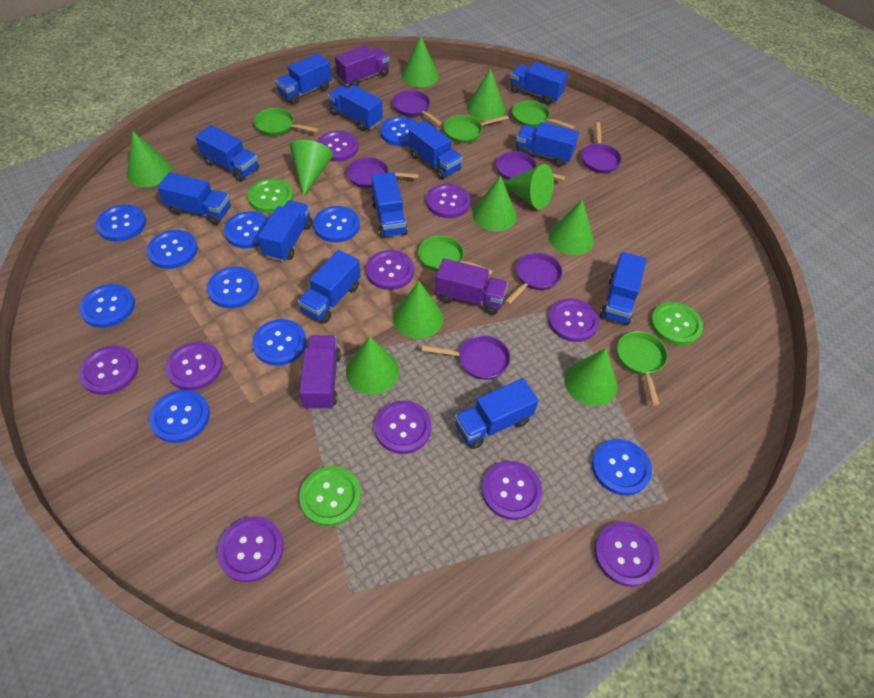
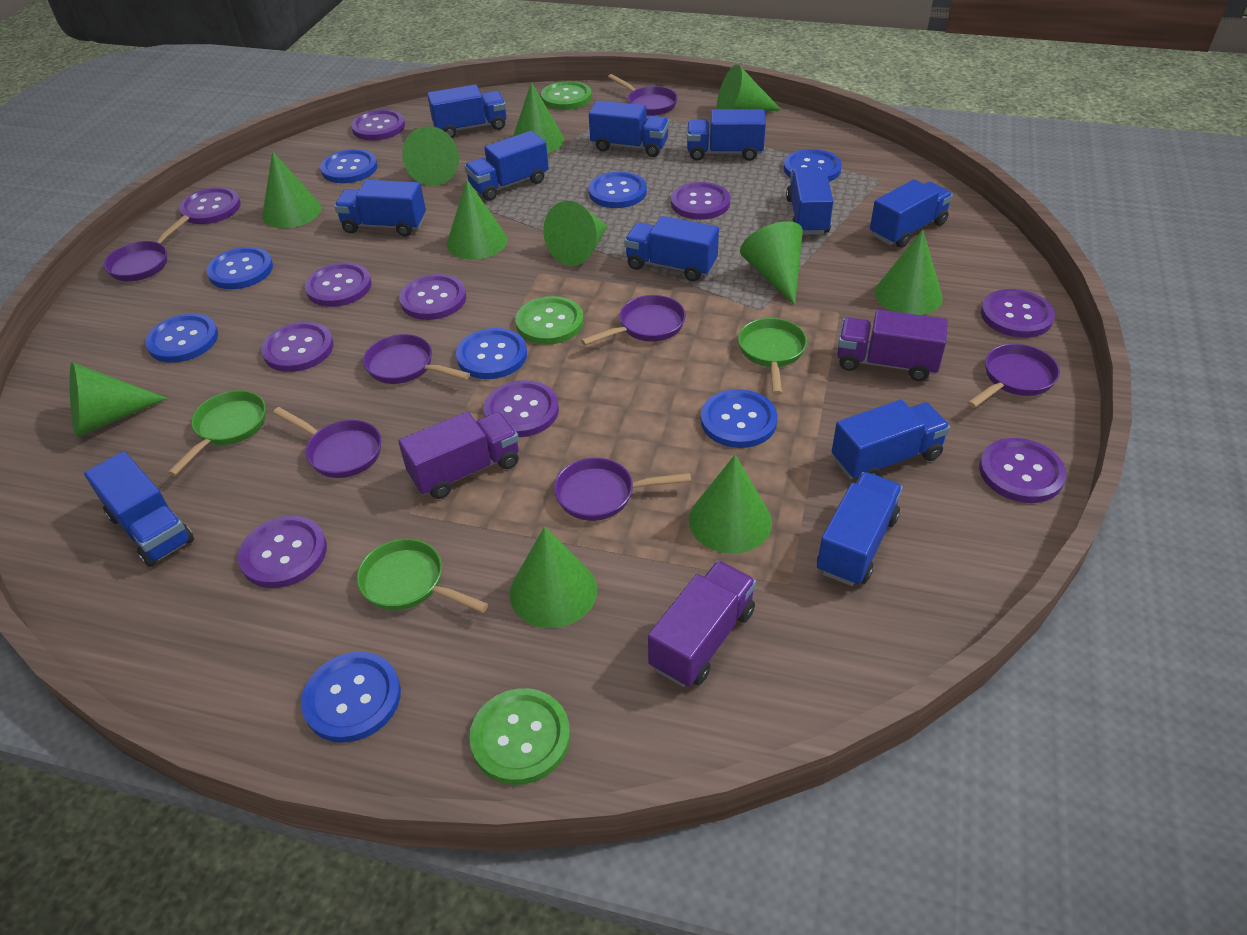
blue button: [79,284,135,328] [96,204,146,241] [147,230,198,269] [149,390,210,443] [207,267,259,308] [224,211,269,249] [252,319,306,365] [313,206,360,242] [381,117,418,146] [592,439,652,496] = 10 -> [145,314,218,363] [206,247,273,289] [301,652,401,743] [320,149,378,183] [456,328,527,379] [589,171,647,208] [701,389,778,448] [783,149,842,182] = 8
blue truck: [157,172,231,225] [195,125,259,182] [258,200,312,262] [275,53,332,104] [298,250,361,324] [328,85,383,131] [371,172,408,238] [408,120,463,180] [455,378,539,449] [510,62,568,105] [516,122,579,167] [600,252,647,325] = 12 -> [84,451,194,567] [334,180,426,237] [427,84,506,138] [464,131,549,201] [589,100,669,157] [624,216,719,282] [687,109,766,161] [786,167,833,235] [817,472,903,586] [832,400,950,479] [870,179,953,248] = 11
green cone: [127,131,172,187] [290,140,333,197] [346,336,399,395] [393,281,443,339] [402,36,439,87] [467,68,505,121] [473,175,517,231] [504,164,554,210] [549,199,594,255] [564,348,618,406] = 10 -> [69,362,167,438] [262,151,321,228] [402,126,459,186] [447,180,508,260] [510,527,597,628] [513,82,564,153] [543,201,608,266] [689,455,772,554] [717,65,781,112] [740,221,803,305] [874,229,943,315] = 11
green pan: [254,108,318,136] [418,235,493,275] [443,115,509,143] [512,100,575,129] [617,331,668,405] = 5 -> [168,390,266,476] [357,539,488,613] [738,318,807,395] = 3
purple pan: [347,157,419,189] [392,90,442,125] [422,335,510,380] [496,151,566,180] [505,252,563,305] [581,122,622,173] = 6 -> [104,215,189,281] [273,407,381,478] [363,334,470,384] [554,458,691,521] [581,295,686,345] [608,74,678,116] [967,344,1060,408] = 7

